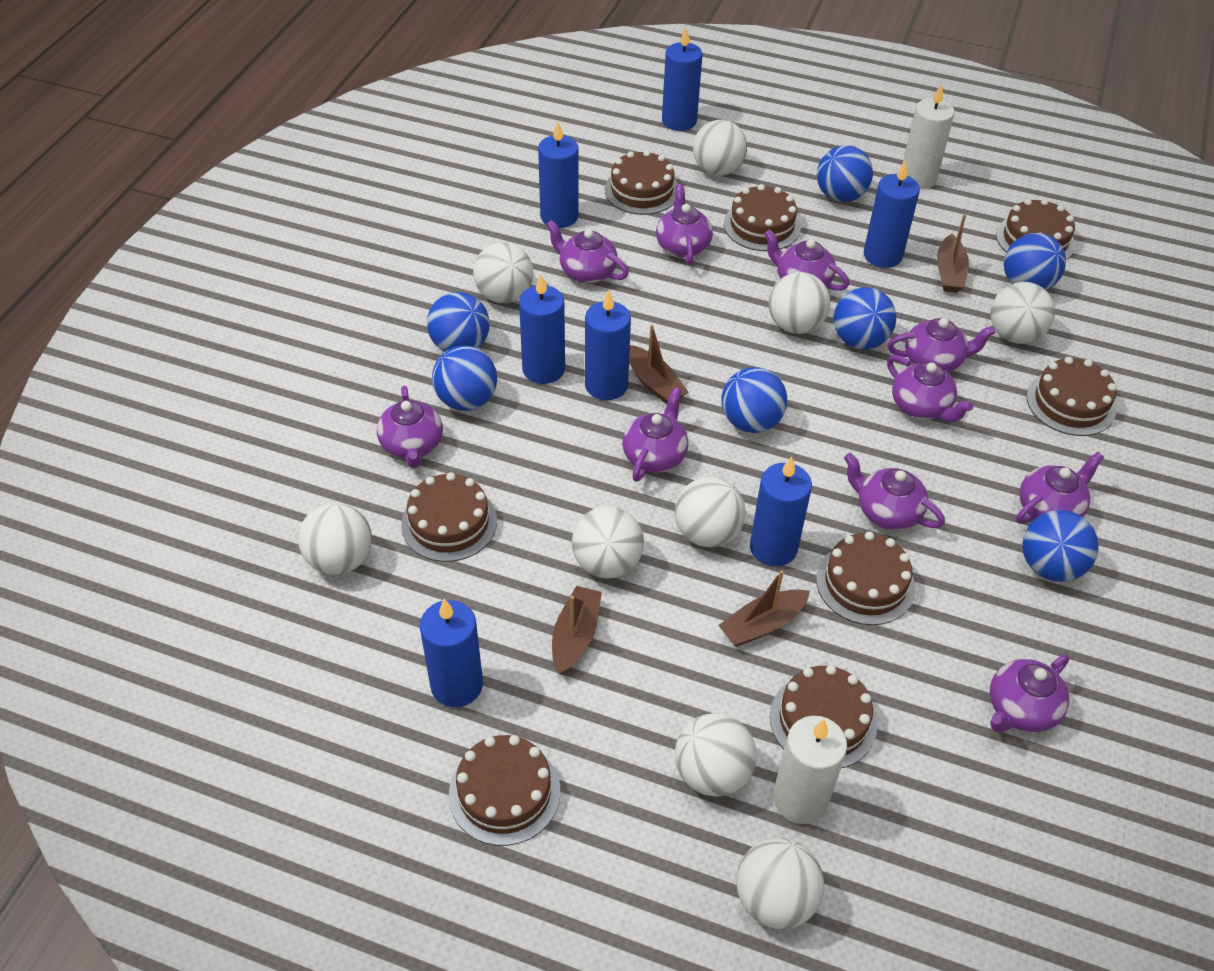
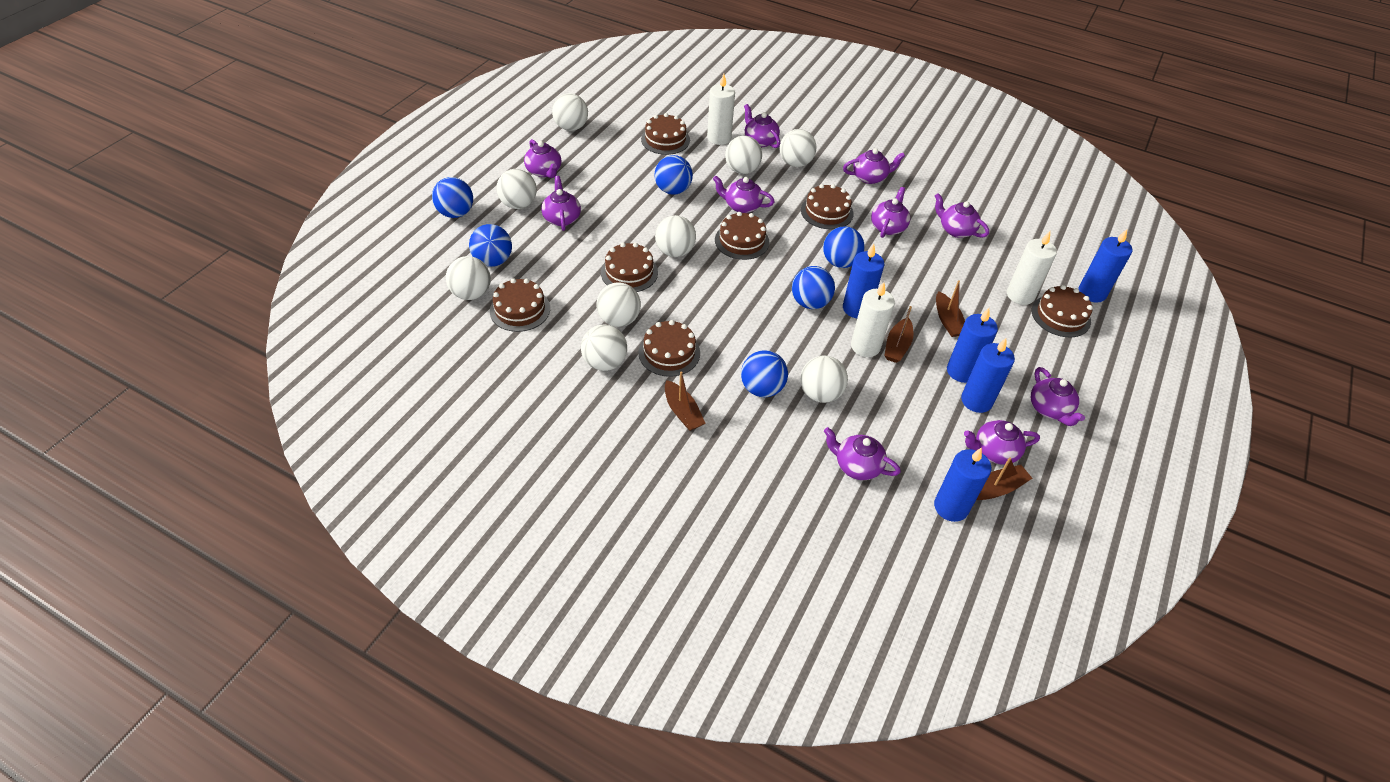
blue ball: [427,292,490,351] [432,346,497,411] [722,367,787,433] [817,145,873,202] [834,287,896,349] [1004,233,1066,290] [1022,510,1099,582] = 7 -> [432,177,473,218] [469,224,512,267] [654,155,693,195] [741,350,788,397] [792,266,835,309] [823,226,865,268] = 6
blue candle: [420,599,483,707] [519,274,565,384] [538,121,579,228] [585,290,631,400] [662,27,702,131] [750,456,812,567] [864,160,920,268] = 7 -> [843,244,884,318] [934,447,991,522] [947,308,998,383] [961,338,1015,413] [1078,229,1132,303] = 5
brown cake: [401,472,497,562] [449,735,560,846] [605,150,678,215] [724,184,801,251] [770,665,877,768] [816,532,915,625] [996,199,1075,260] [1027,357,1117,436] = 8 -> [490,278,550,332] [601,243,658,292] [638,320,700,377] [641,113,690,155] [715,212,769,260] [801,184,854,229] [1032,285,1093,338] = 7
white candle: [773,716,847,824] [902,84,955,189] = 2 -> [707,74,735,145] [851,282,895,357] [1007,231,1057,305] = 3

